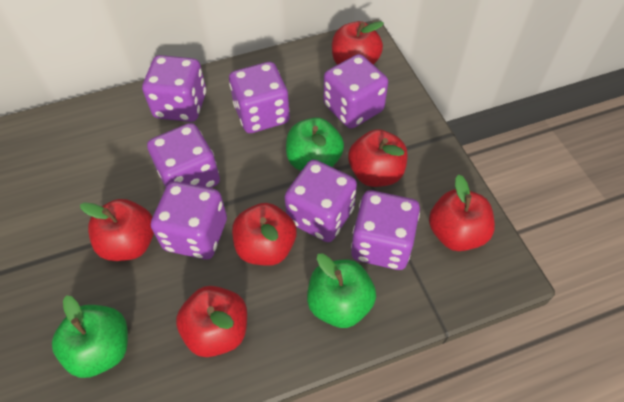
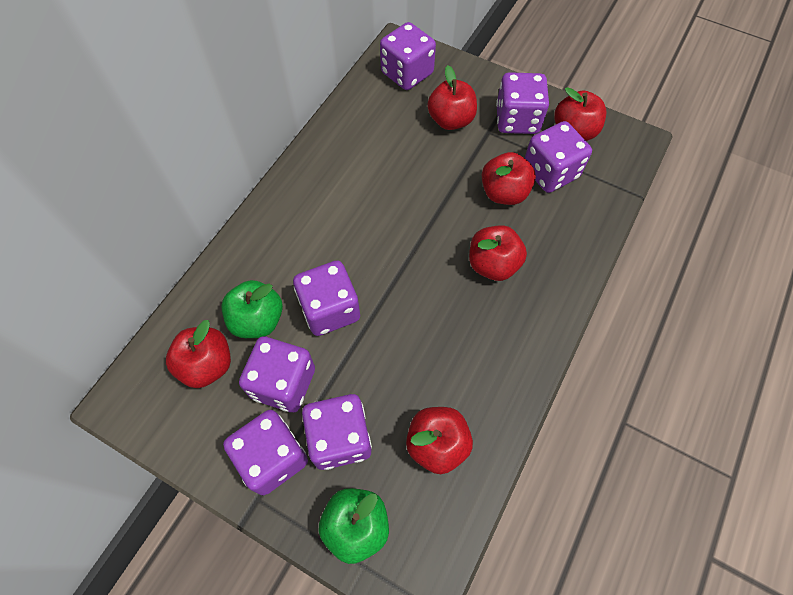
green apple: [52,295,128,378] [286,118,344,171] [307,253,376,328] = 3 -> [221,280,283,338] [318,488,389,564] = 2

